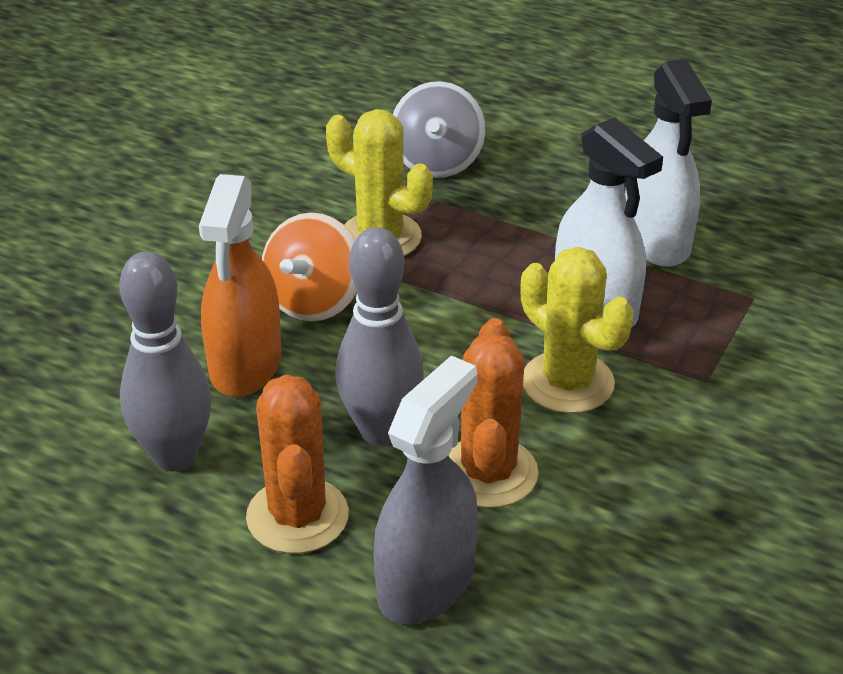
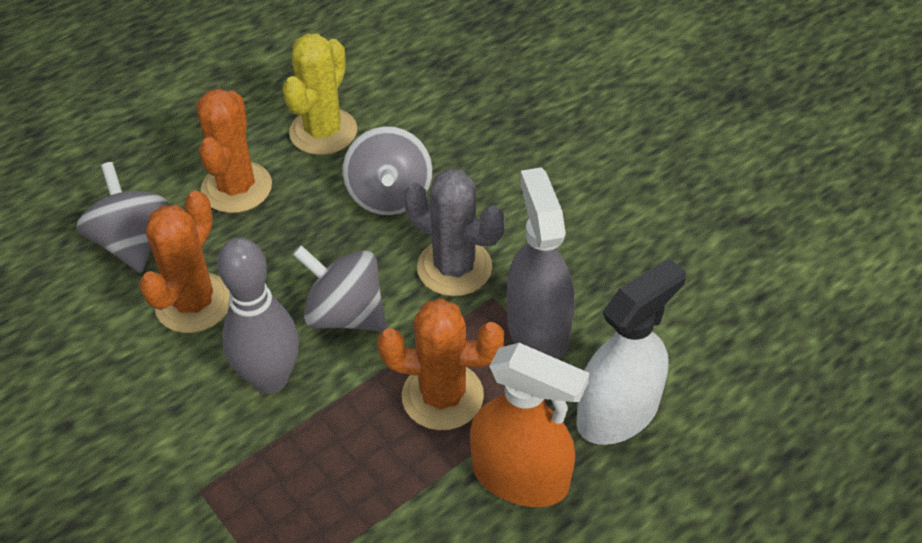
grey bowling pin: [119,252,212,471] [335,227,424,445] = 2 -> [217,237,299,394] = 1
grey cactus: none = 0 -> [404,168,505,296] = 1
grey spinning top: [393,81,486,178] = 1 -> [77,162,169,273] [293,245,387,331] [343,126,432,215] = 3
orange cactus: [246,375,349,554] [448,318,539,508] = 2 -> [139,190,230,333] [197,88,272,213] [377,298,504,430] = 3
orange spinning top: [262,212,357,322] = 1 -> none = 0
white spray bottle: [555,117,663,327] [625,59,712,267] = 2 -> [577,258,686,445] = 1
yellow cactus: [326,109,433,256] [520,247,634,413] = 2 -> [283,33,357,155] = 1

